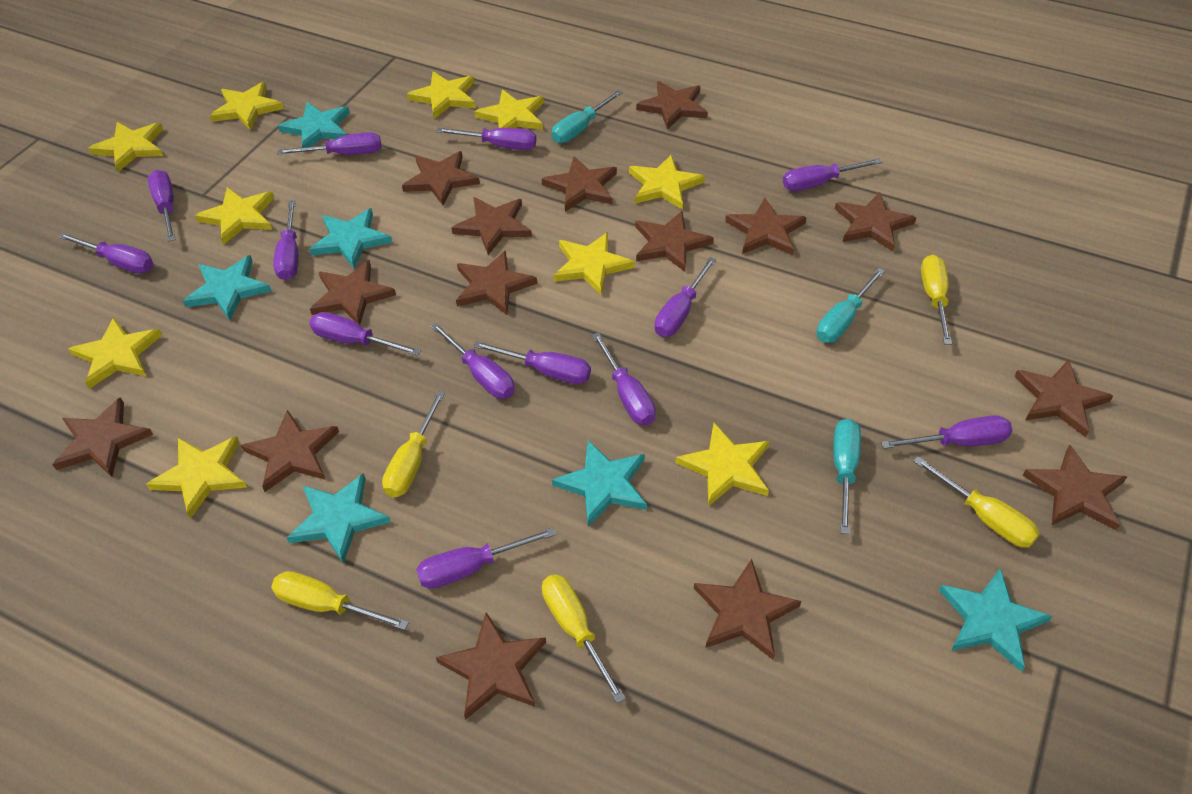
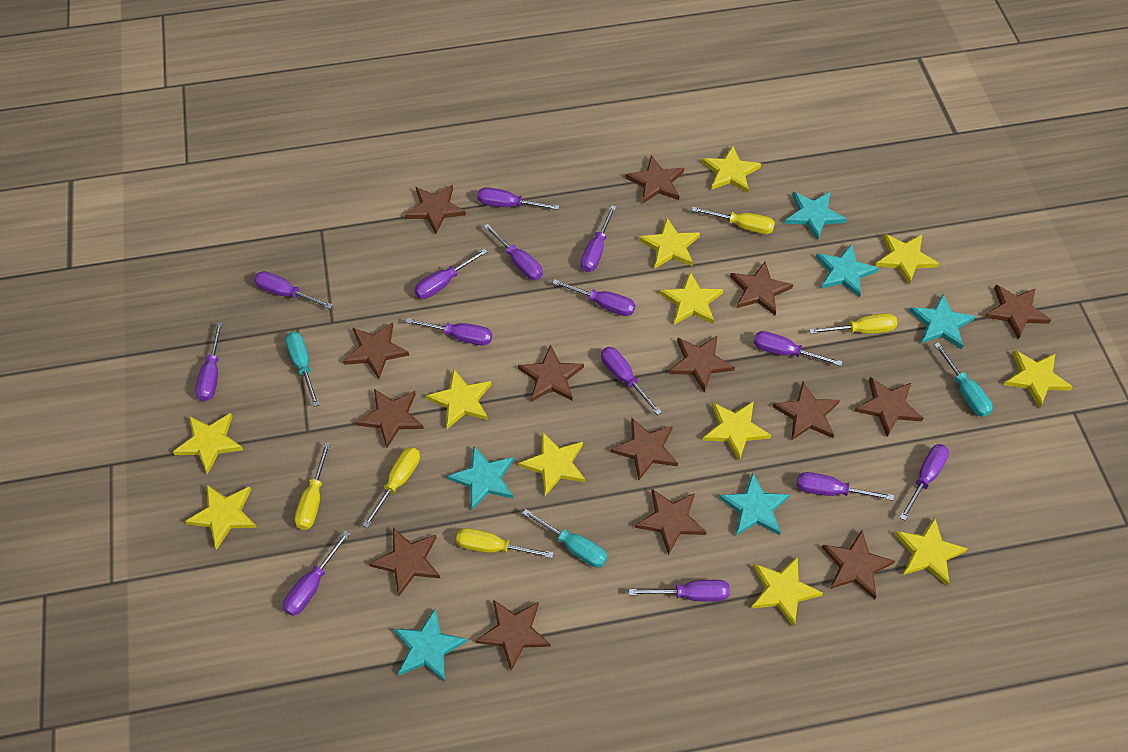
purple screwdriver: [58,233,153,274] [148,170,176,242] [273,200,299,280] [277,132,381,155] [309,312,421,356] [416,527,556,589] [431,323,515,399] [436,128,536,150] [473,341,591,384] [592,332,656,425] [655,257,716,337] [783,158,883,191] [881,415,1013,449] = 13 -> [195,322,223,401] [254,271,333,309] [283,531,350,616] [405,318,492,346] [414,249,488,299] [477,187,560,210] [483,223,543,280] [552,279,635,316] [581,205,616,272] [601,347,662,415] [629,580,730,602] [754,331,843,366] [797,472,894,501] [899,444,949,520] = 14
yellow star: [68,317,162,389] [88,122,163,172] [146,436,247,519] [195,187,274,245] [210,82,284,130] [407,71,476,119] [474,90,544,130] [553,232,635,295] [629,154,705,210] [675,423,770,506] = 10 -> [173,413,243,475] [185,485,257,550] [426,369,492,429] [519,432,585,496] [639,218,700,268] [660,272,723,324] [702,145,761,193] [703,401,771,460] [751,557,823,627] [875,234,939,285] [895,517,968,586] [1004,350,1073,408] = 12

